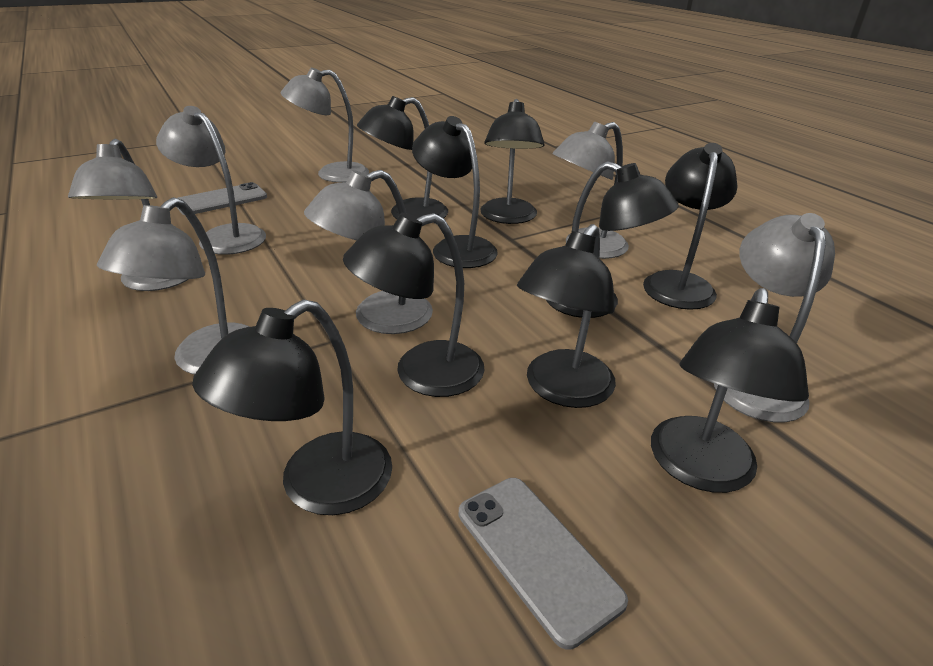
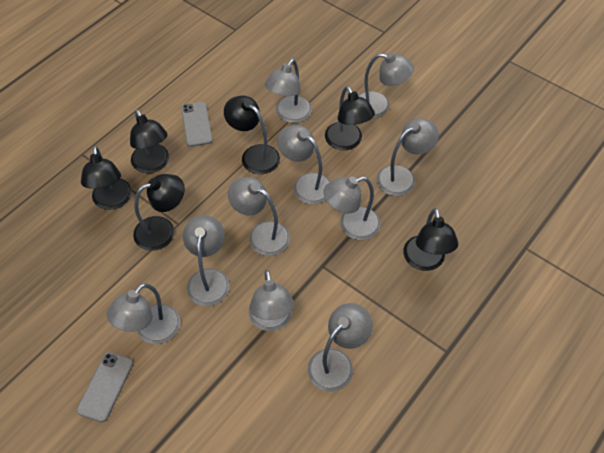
black lamp: [192,299,392,515] [343,213,485,397] [357,96,448,219] [412,116,498,268] [480,99,545,224] [517,224,616,408] [546,161,679,318] [643,143,738,310] [651,288,809,493] = 9 -> [81,146,132,210] [130,109,169,173] [133,174,185,251] [224,95,280,174] [325,86,375,150] [403,208,459,271] = 6
grey lamp: [68,139,189,291] [97,197,249,375] [156,106,266,255] [281,68,369,183] [304,170,433,334] [552,122,629,259] [714,213,835,422] = 7 -> [107,283,180,344] [183,215,230,306] [228,177,290,256] [249,270,294,331] [265,59,312,123] [277,125,330,205] [307,303,373,392] [323,176,380,240] [358,52,414,119] [376,118,439,196] = 10

